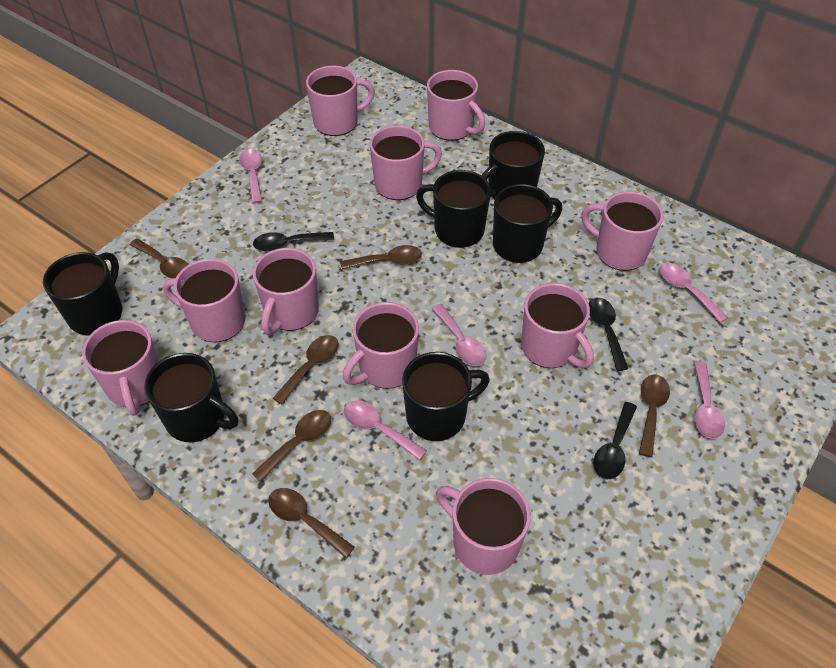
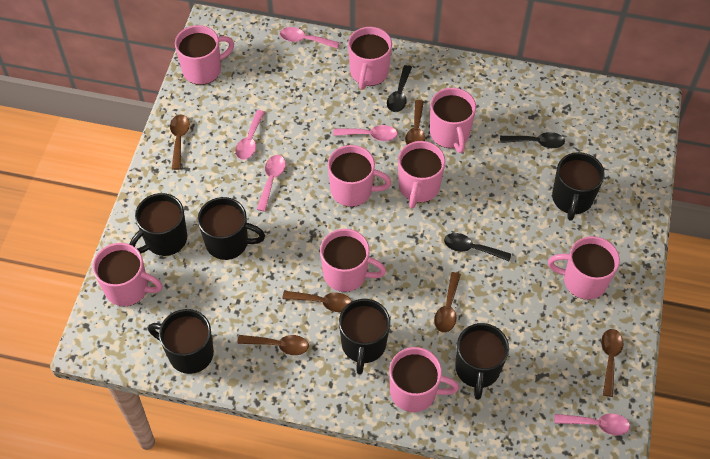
pink mug: [82,320,159,416] [163,259,246,342] [253,248,319,335] [306,66,375,136] [343,302,419,389] [370,126,442,200] [427,70,485,141] [436,478,531,575] [521,283,594,368] [582,191,663,271] = 10 -> [93,243,162,306] [175,25,234,85] [320,229,386,292] [328,145,391,207] [348,27,392,90] [389,347,459,412] [398,141,445,209] [430,88,476,153] [548,236,620,300] = 9

